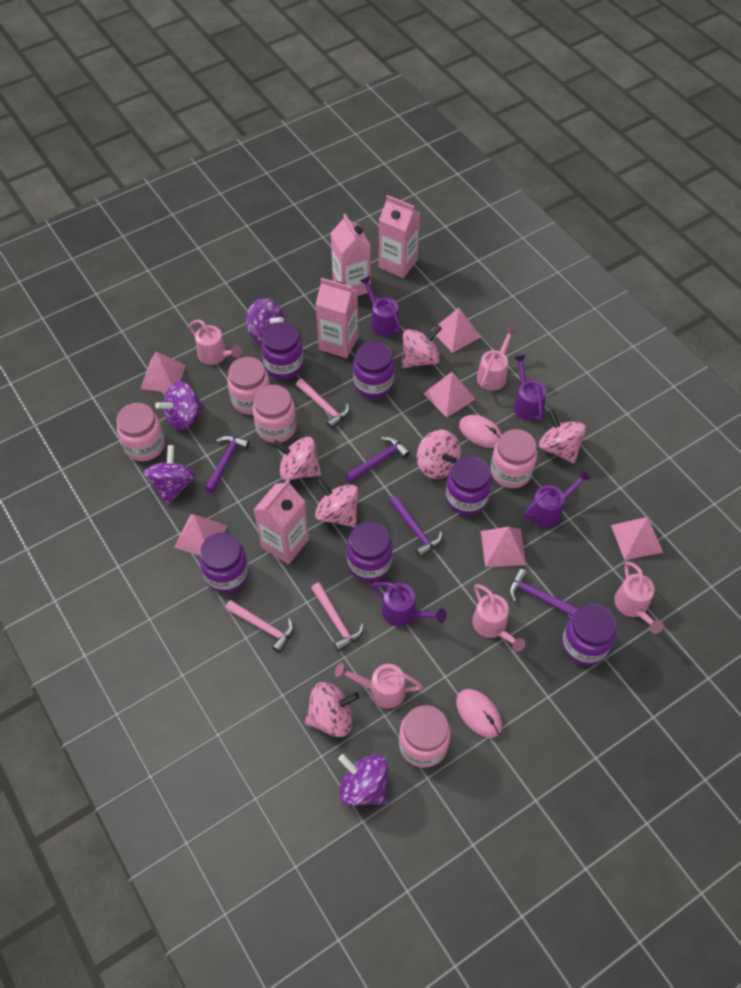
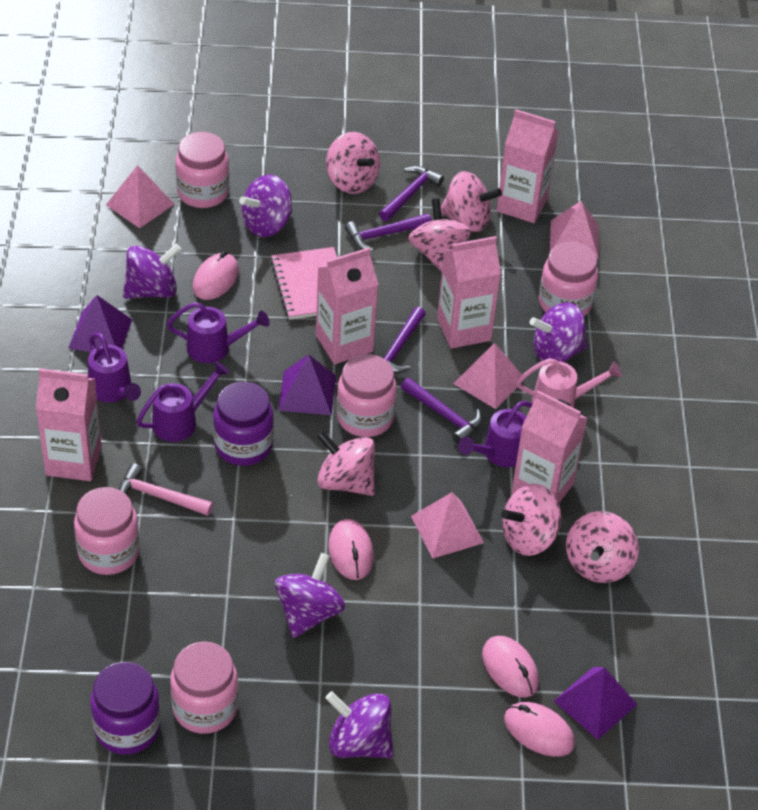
pink carton: [254,479,309,564] [315,278,358,358] [331,214,371,296] [379,195,420,278] = 4 -> [36,368,102,481] [316,248,379,364] [437,236,501,349] [497,109,559,223] [511,390,587,503] = 5
pink hammer: [225,600,294,653] [296,379,349,429] [311,583,364,652] = 3 -> [119,463,213,516] = 1
pink mouse: [456,689,502,738] [459,415,502,448] = 2 -> [193,251,239,300] [328,519,374,580] [482,636,539,698] [504,702,575,757] = 4
pink notebook: none = 0 -> [270,247,337,320] = 1
pink pyramid: [141,352,186,392] [174,514,227,556] [423,372,475,417] [431,308,480,353] [481,527,526,567] [611,517,663,560] = 6 -> [106,165,174,228] [411,492,484,558] [453,343,525,409] [550,201,599,259] = 4
pink watering can: [189,320,242,365] [335,663,423,708] [472,584,525,652] [477,327,517,391] [614,562,664,634] = 5 -> [516,358,622,408] = 1
purple jar: [199,533,249,593] [261,322,303,379] [347,521,393,582] [353,341,394,399] [446,456,492,515] [562,604,616,665] = 6 -> [90,662,161,755] [213,382,274,466] = 2
purple pyramid: none = 0 -> [68,295,132,352] [279,354,336,415] [554,667,638,740] = 3
purple spinning top: [143,445,196,505] [155,381,204,430] [246,298,285,344] [338,754,388,806] = 4 -> [123,244,181,299] [239,174,292,237] [275,553,345,638] [326,691,393,758] [530,302,588,362] = 5

